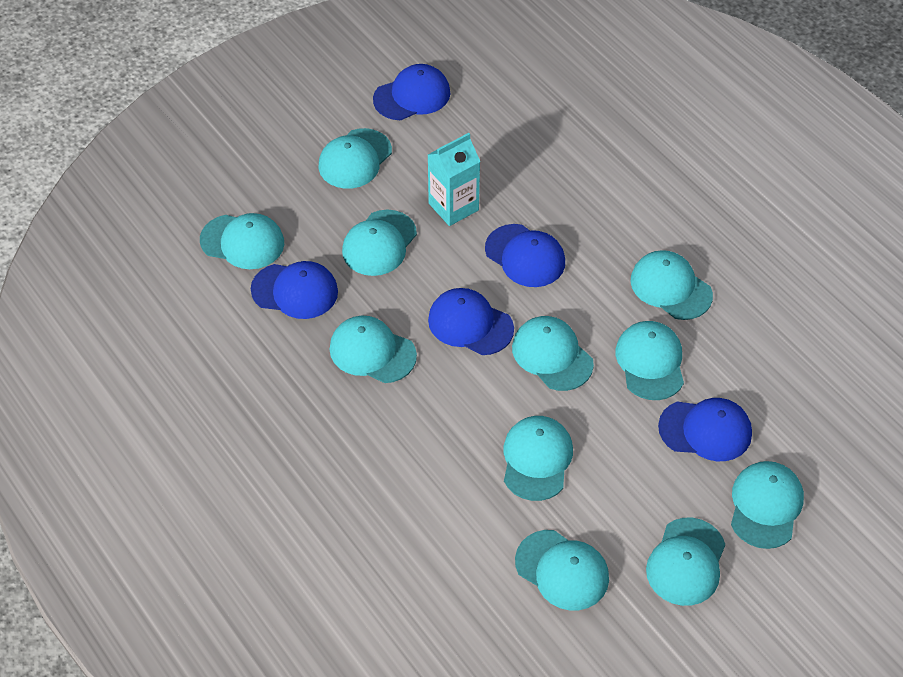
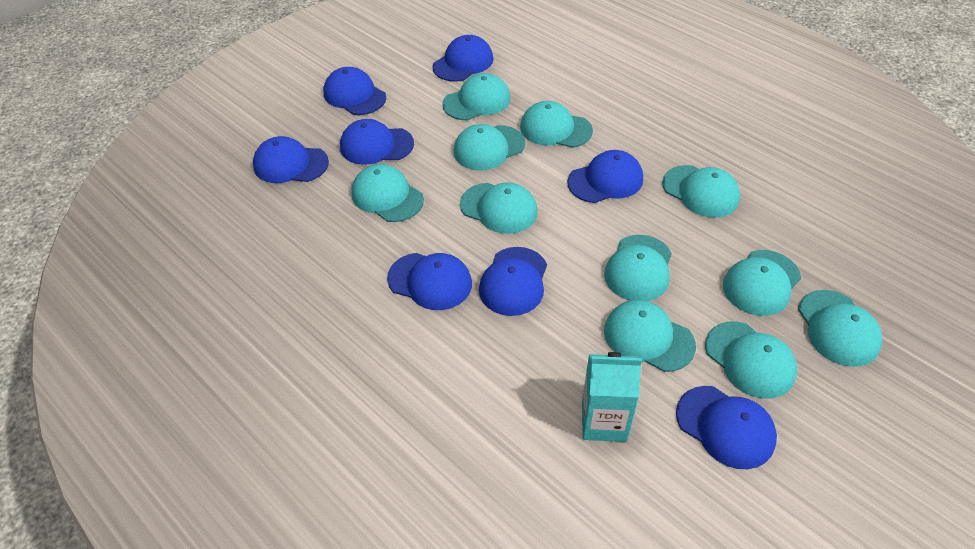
blue cap: [251,261,338,319] [373,64,450,120] [428,288,514,355] [485,224,565,287] [658,398,752,461] = 5 -> [253,136,329,183] [323,67,386,115] [340,119,414,165] [387,253,472,310] [432,35,494,82] [479,247,547,316] [567,150,643,203] [676,386,777,469] = 8

